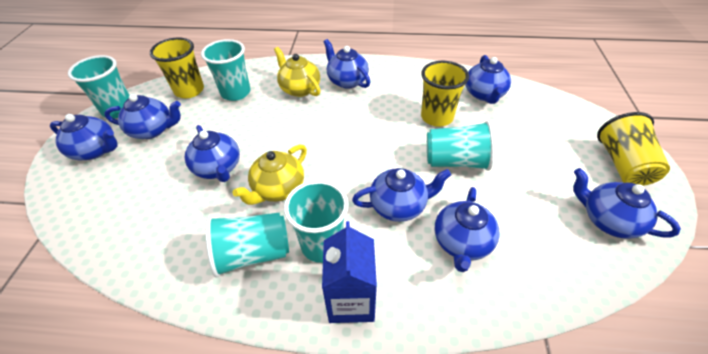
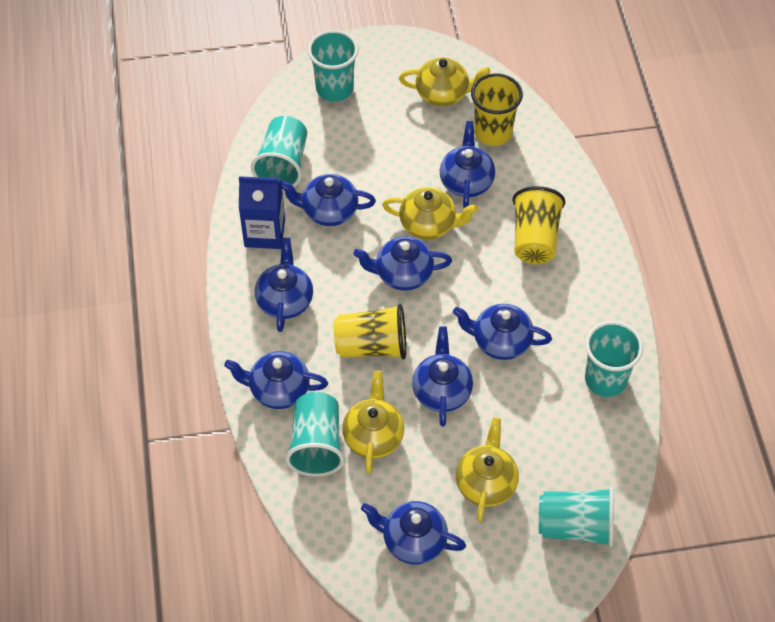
yellow teapot: [233,145,307,205] [274,47,321,97] = 2 -> [342,371,404,474] [382,187,478,240] [399,57,491,106] [456,417,519,522] = 4

